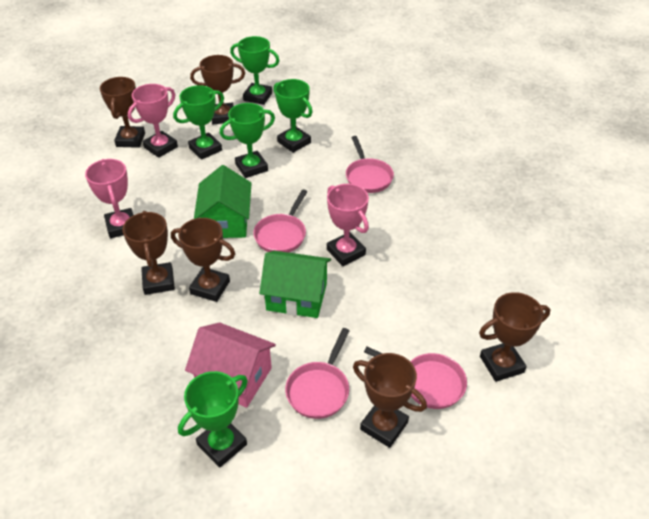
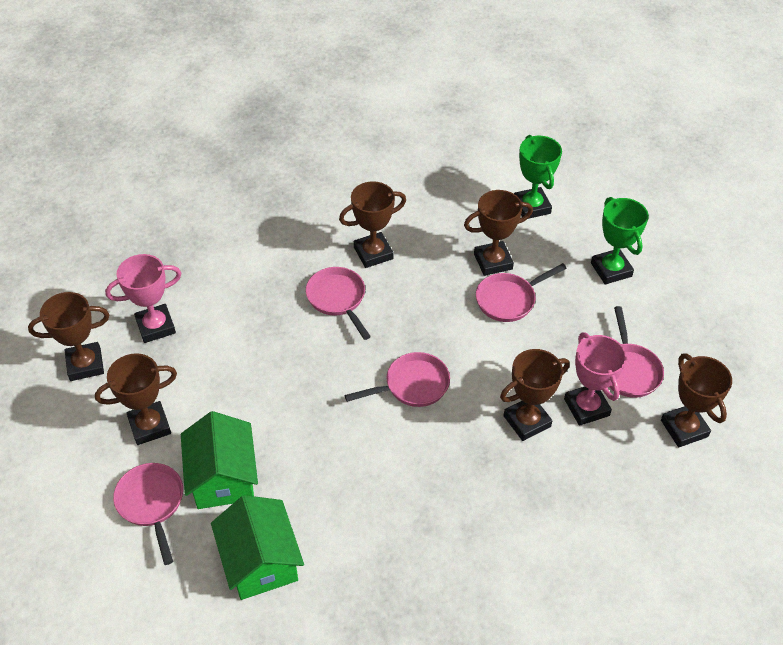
green trophy: [173,85,224,160] [178,371,248,468] [220,103,275,178] [230,36,280,105] [273,79,312,153] = 5 -> [514,135,562,219] [591,197,649,284] = 2
pink house: [185,322,276,408] = 1 -> none = 0
pink pan: [253,189,308,252] [285,328,350,419] [346,136,394,193] [364,347,467,409] = 4 -> [113,463,183,565] [306,267,371,340] [344,352,450,407] [476,263,567,322] [609,306,664,398] = 5
pink trophy: [85,159,133,238] [128,84,178,158] [327,184,369,266] = 3 -> [105,254,182,343] [564,332,627,426] = 2

